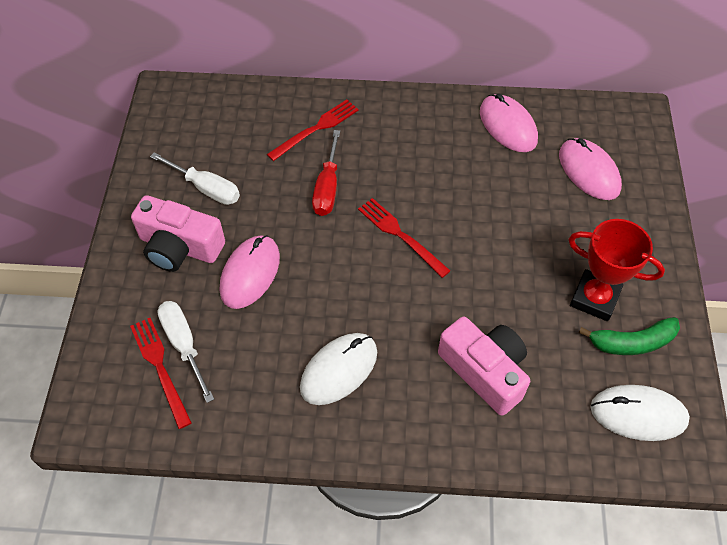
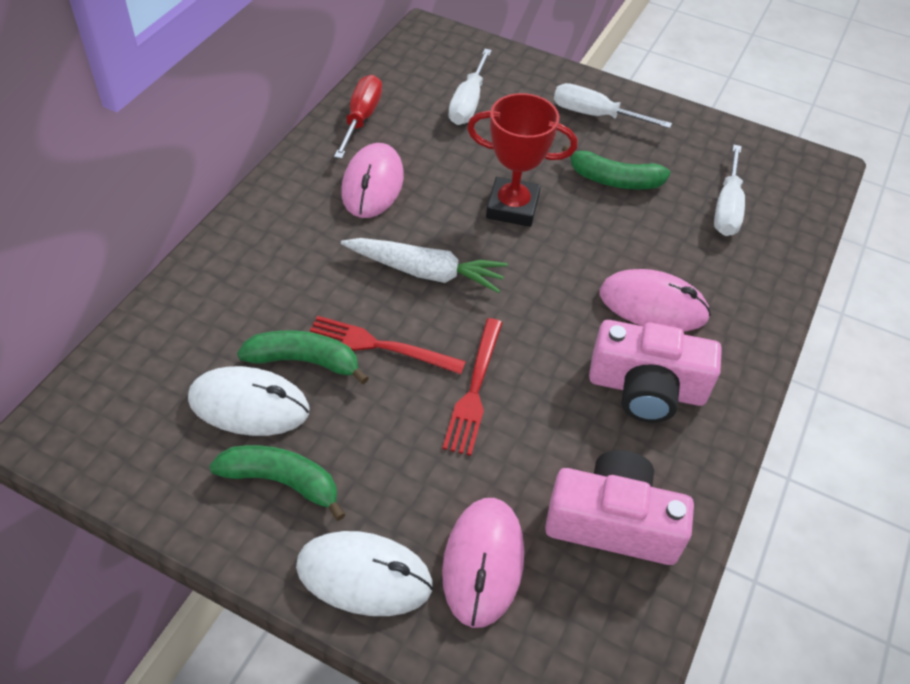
green banana: [579,317,680,355] = 1 -> [209,445,346,521] [237,330,369,384] [562,145,670,189] = 3
red fork: [130,318,192,429] [267,100,359,161] [358,198,451,278] = 3 -> [310,316,466,374] [442,318,502,456] = 2
white carrot: none = 0 -> [341,238,508,293] = 1
white screwdriver: [150,152,240,205] [157,301,214,403] = 2 -> [448,49,492,125] [554,83,672,129] [714,145,745,236] = 3

